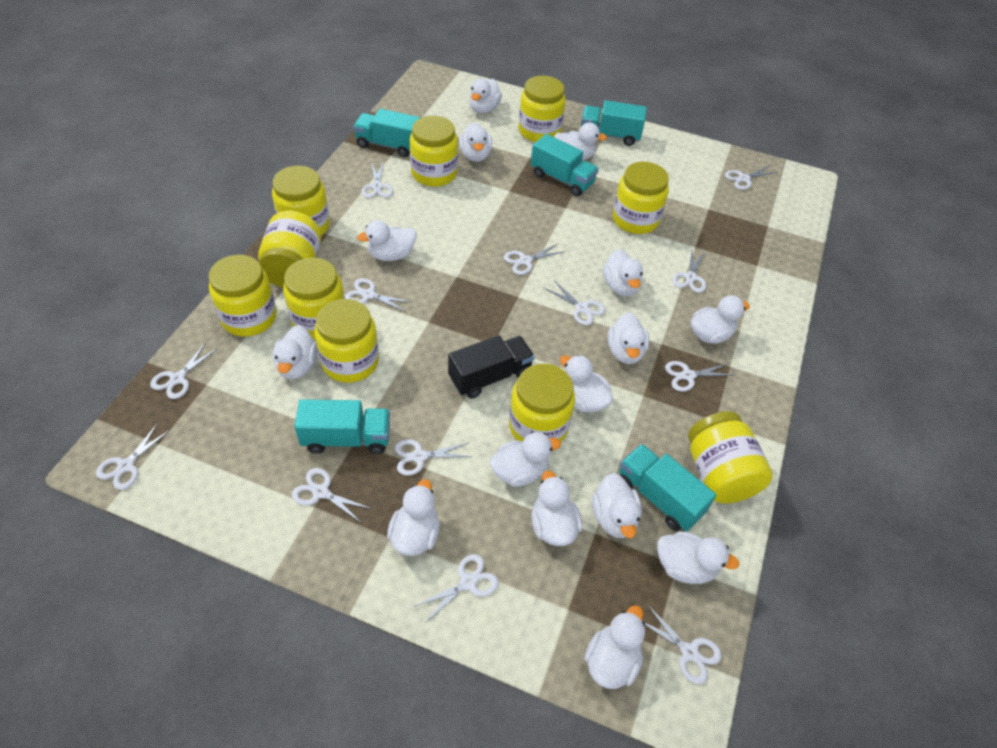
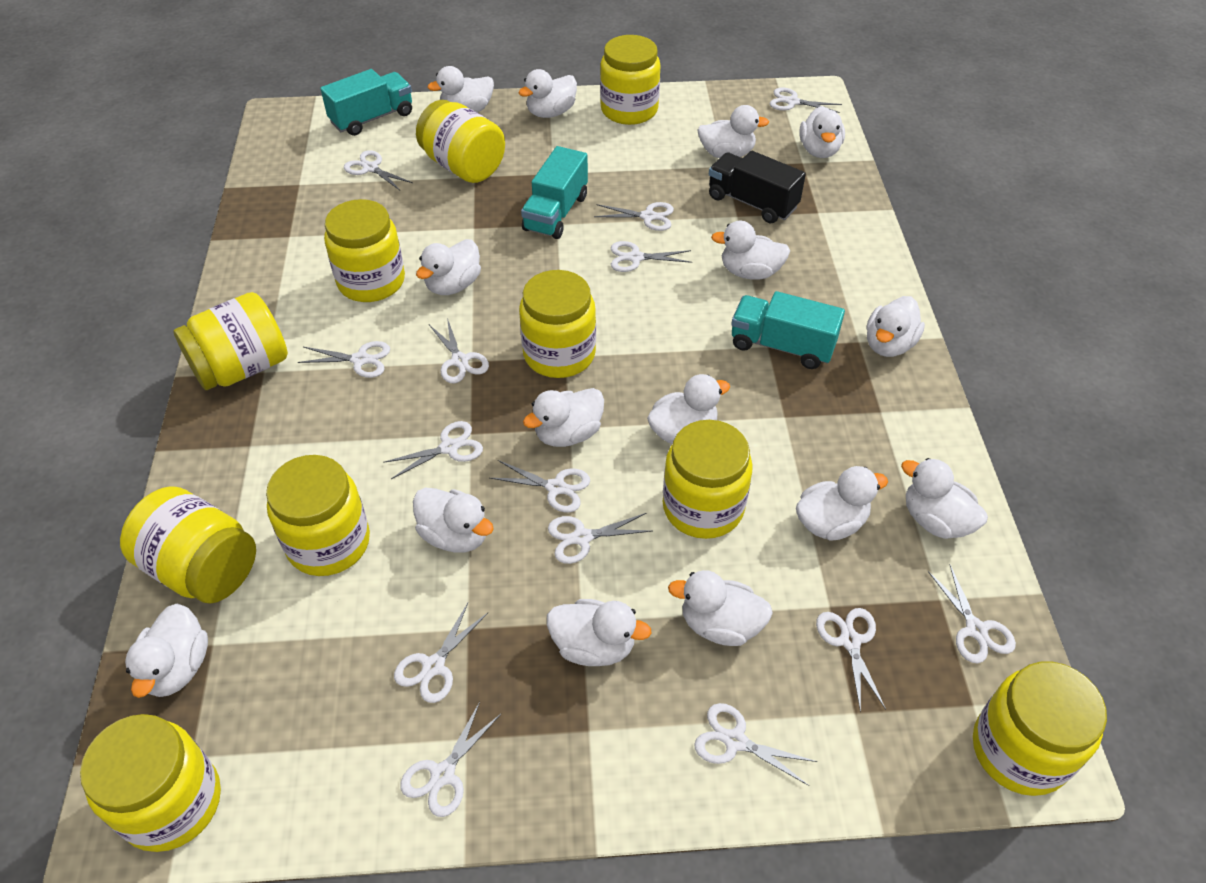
turquoise truck: [294,399,390,454] [353,109,421,157] [531,134,599,196] [581,100,647,146] [619,444,716,532] = 5 -> [320,69,412,136] [521,146,588,239] [731,291,845,369] = 3
white scissors: [96,423,171,490] [150,342,218,399] [292,468,372,522] [345,278,411,312] [362,161,393,198] [395,439,472,476] [414,554,499,623] [504,244,563,275] [544,280,605,325] [645,604,722,684] [665,361,733,392] [672,249,706,293] [725,166,778,190] = 13 -> [298,341,390,378] [344,150,413,190] [383,421,483,479] [394,603,488,703] [400,702,501,817] [429,318,489,383] [490,460,590,513] [548,513,652,564] [594,202,674,231] [611,241,692,272] [694,703,817,786] [770,87,842,113] [816,608,886,713] [928,564,1016,663] = 14

